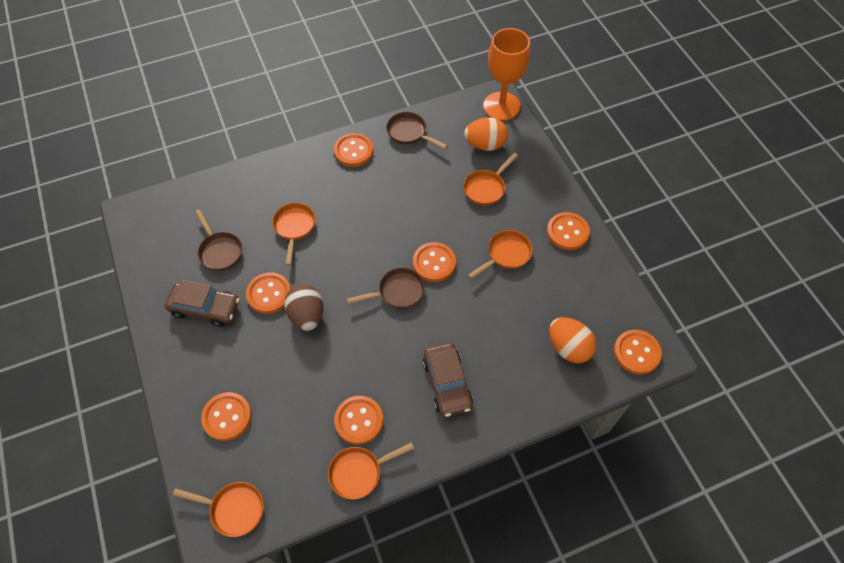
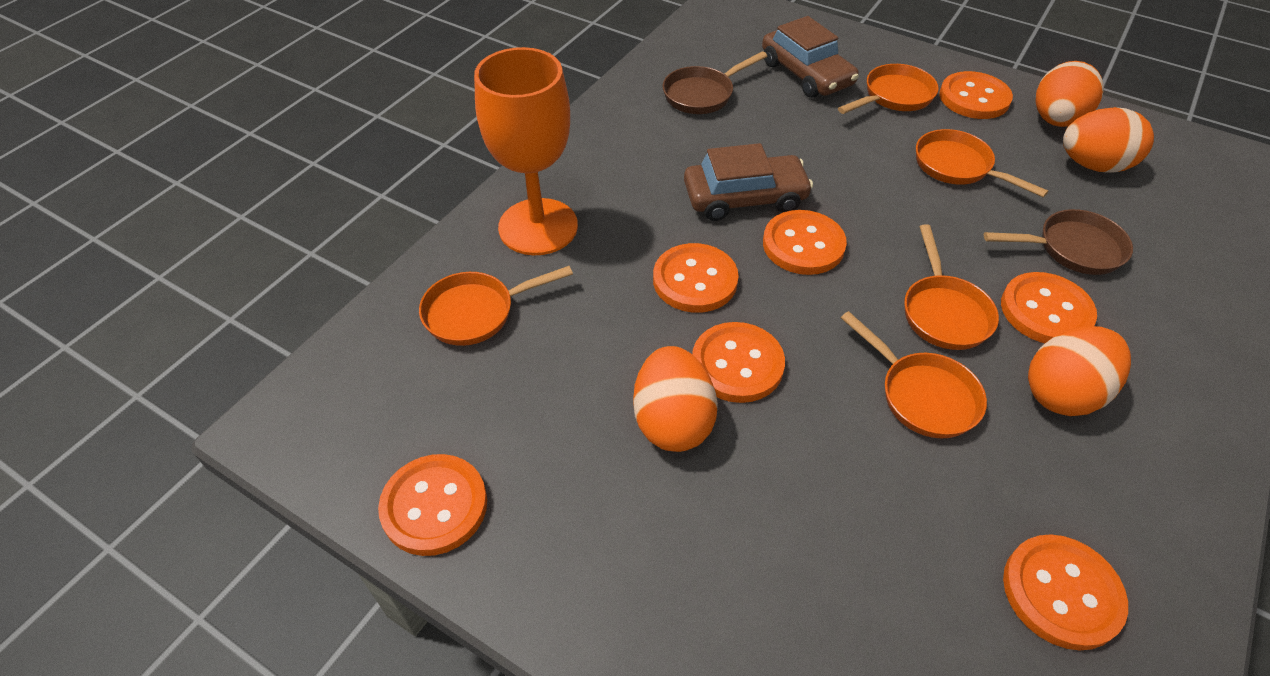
brown egg: [285,284,323,331] = 1 -> none = 0
brown pan: [195,209,242,271] [347,268,425,309] [387,112,448,149] = 3 -> [663,51,767,114] [984,209,1133,275] = 2
orange egg: [464,117,508,151] [549,317,596,363] = 2 -> [633,346,718,452] [1028,326,1131,416] [1036,61,1104,127] [1063,107,1154,173] = 4

